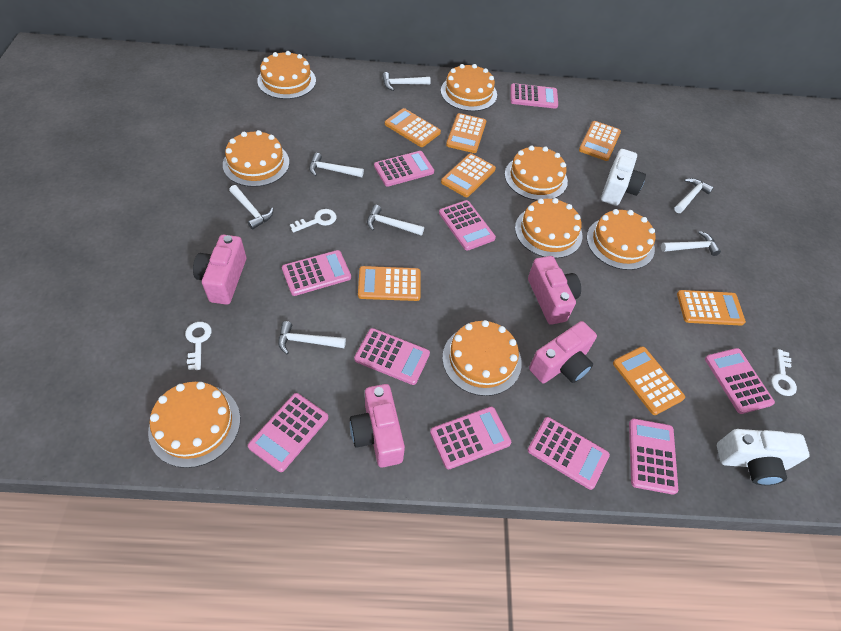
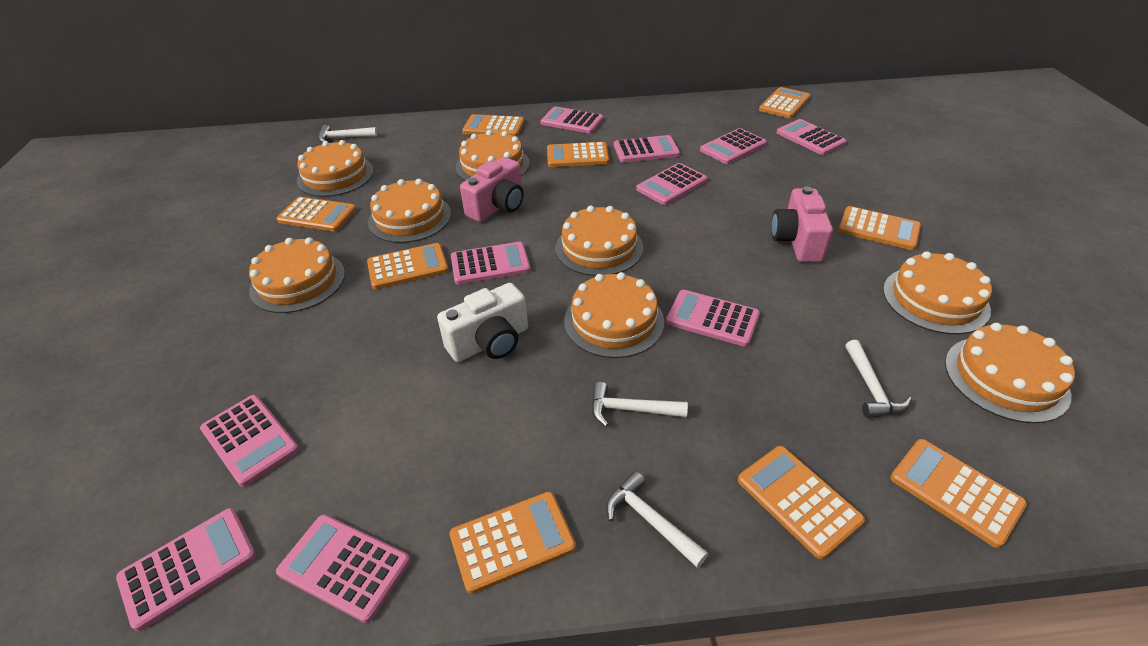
orange calculator: [358,266,421,301] [385,108,441,147] [441,153,496,197] [446,113,486,153] [579,121,621,161] [613,346,685,415] [677,290,746,326] = 7 -> [276,197,357,232] [367,243,449,289] [449,492,576,594] [462,114,524,137] [547,142,609,167] [738,446,865,559] [759,87,810,118] [838,206,921,250] [890,439,1027,548] = 9
pink camera: [193,235,246,305] [350,384,405,468] [528,256,581,325] [529,321,597,383] = 4 -> [460,157,524,222] [771,187,833,262] = 2
white camera: [601,149,646,206] [717,429,810,485] = 2 -> [437,283,528,362] = 1
white hammer: [229,185,273,230] [278,321,346,354] [309,153,364,177] [367,205,424,236] [382,72,431,91] [661,231,721,256] [674,178,714,213] = 7 -> [319,125,378,143] [591,382,688,427] [606,471,708,568] [845,340,911,418] = 4
white key: [185,322,212,370] [290,209,336,233] [771,349,797,396] = 3 -> none = 0

